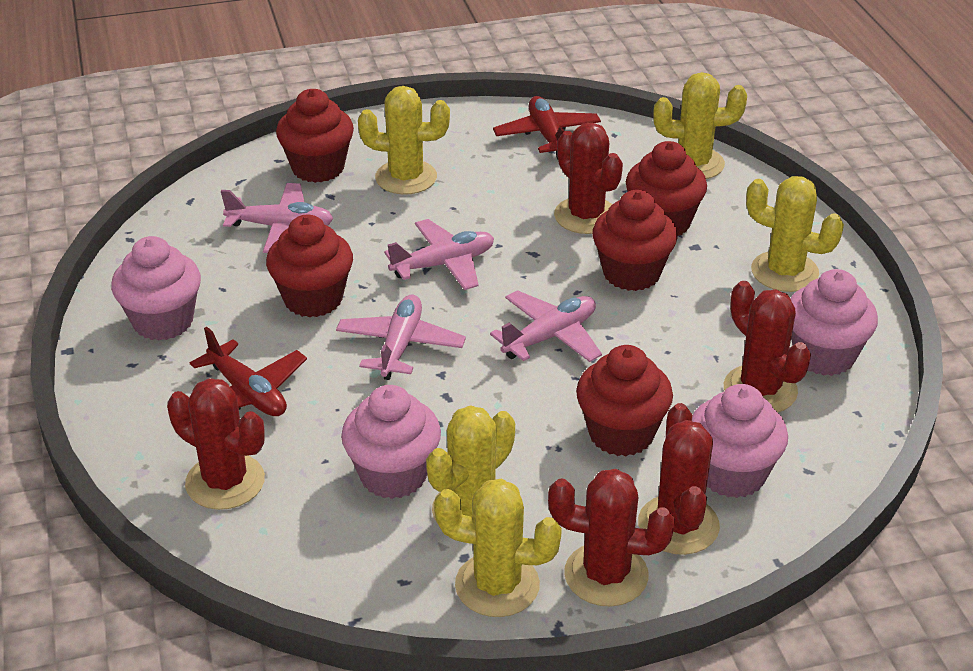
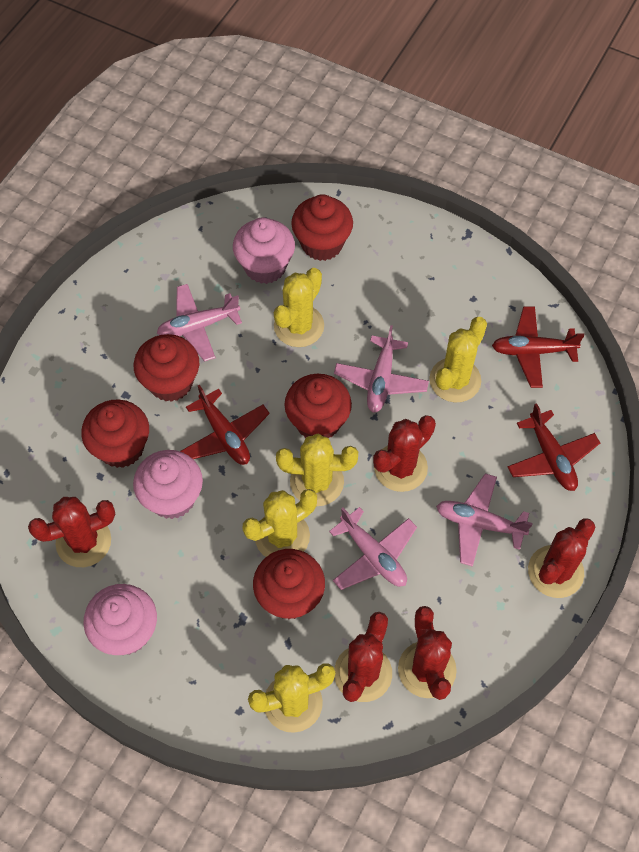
pink cupcake: [111,236,201,341] [341,385,441,499] [692,384,788,498] [790,269,878,376] = 4 -> [83,584,157,655] [133,450,203,519] [233,217,295,284] = 3
red plane: [190,327,307,416] [493,96,601,159] = 2 -> [180,385,270,465] [492,306,584,388] [508,403,600,491] = 3

